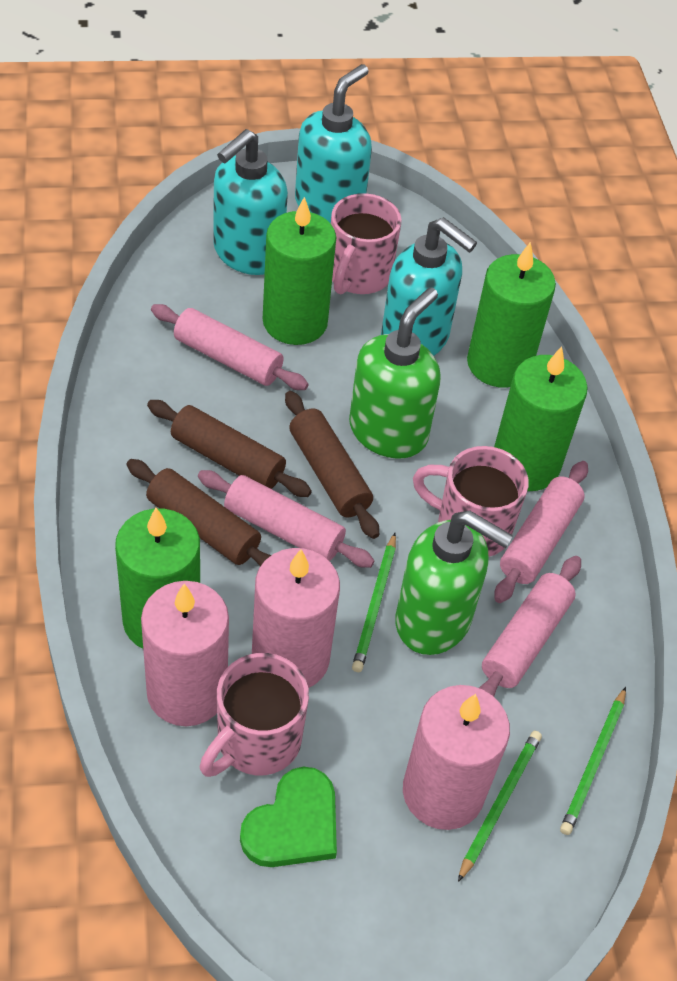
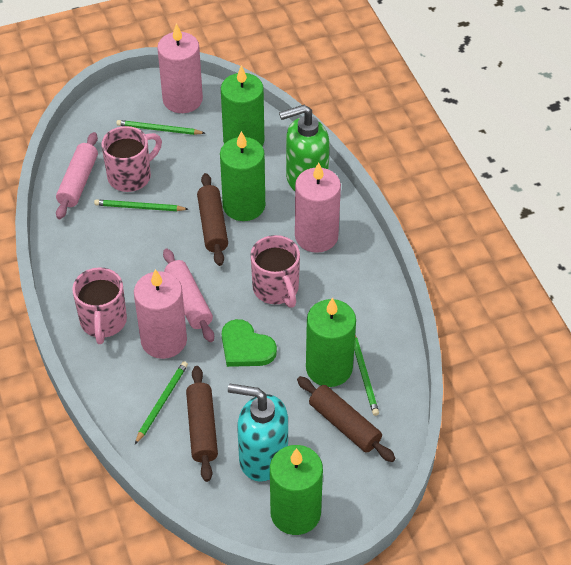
green pencil: [352,533,396,672] [458,731,542,882] [560,687,626,835] = 3 -> [94,199,188,211] [116,120,205,135] [135,361,188,444] [354,335,379,416] = 4
green soap dispenser: [349,287,441,459] [395,510,513,655] = 2 -> [279,105,330,191] = 1
pink rolling pin: [151,304,308,390] [198,470,375,568] [479,556,581,697] [494,461,588,603] = 4 -> [56,132,98,219] [163,249,214,342] = 2
turquoise soap dispenser: [213,129,288,275] [295,64,372,223] [381,217,477,356] = 3 -> [228,384,288,482] = 1

